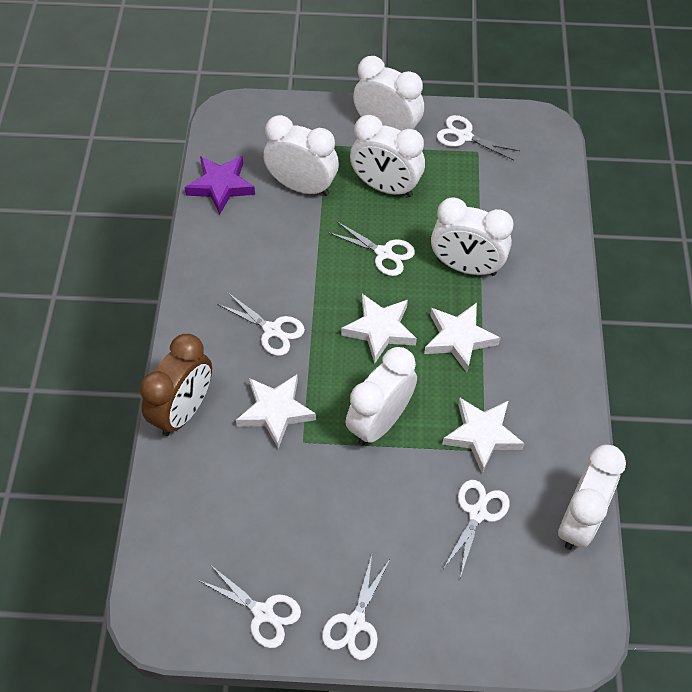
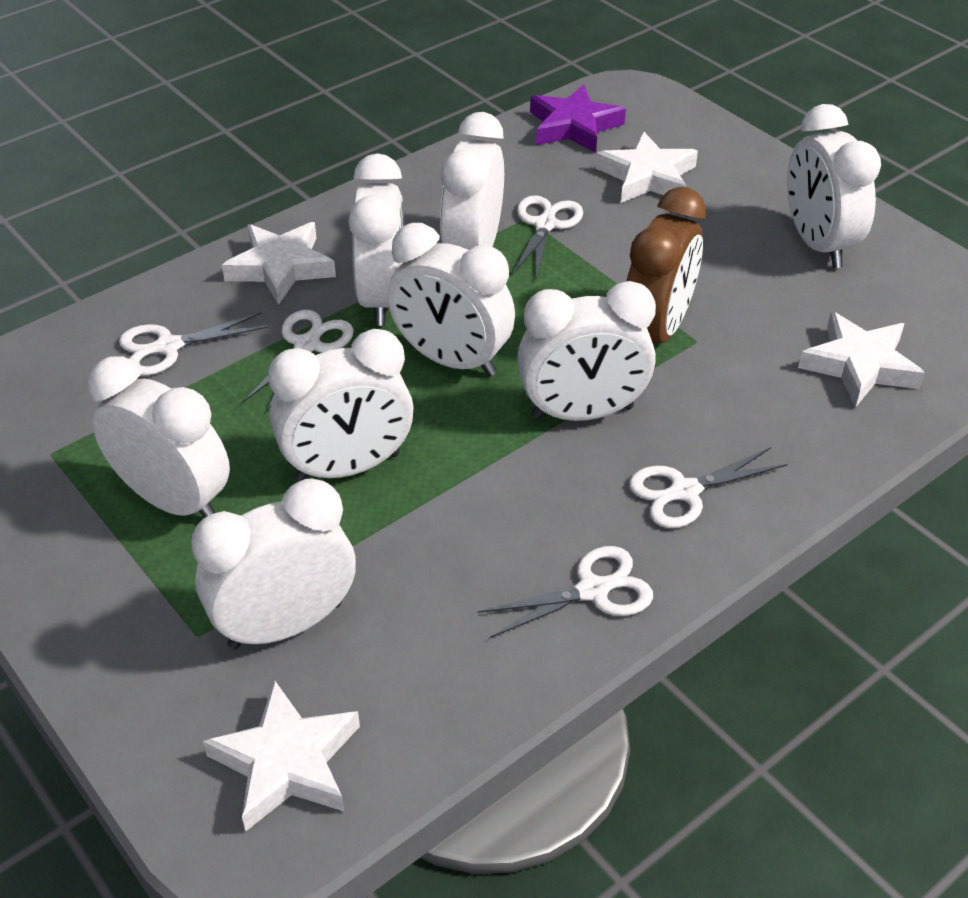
white clock: [264,115,339,196] [346,347,417,446] [350,115,425,197] [353,56,424,131] [431,197,514,276] [558,445,626,550] = 6 -> [88,356,230,518] [191,478,356,649] [268,329,414,481] [348,153,404,326] [388,223,515,377] [440,112,504,250] [517,281,656,421] [787,104,881,268] = 8
white scissors: [198,565,301,648] [217,293,305,356] [322,555,389,660] [328,221,415,276] [437,115,520,160] [443,480,510,578] = 6 -> [119,312,268,376] [243,310,354,412] [478,546,653,638] [512,195,583,281] [629,447,787,528] = 5

